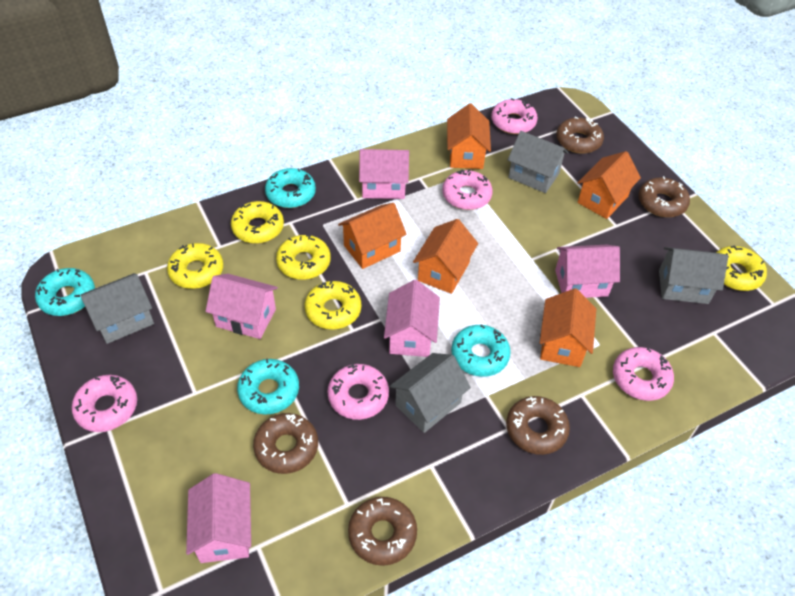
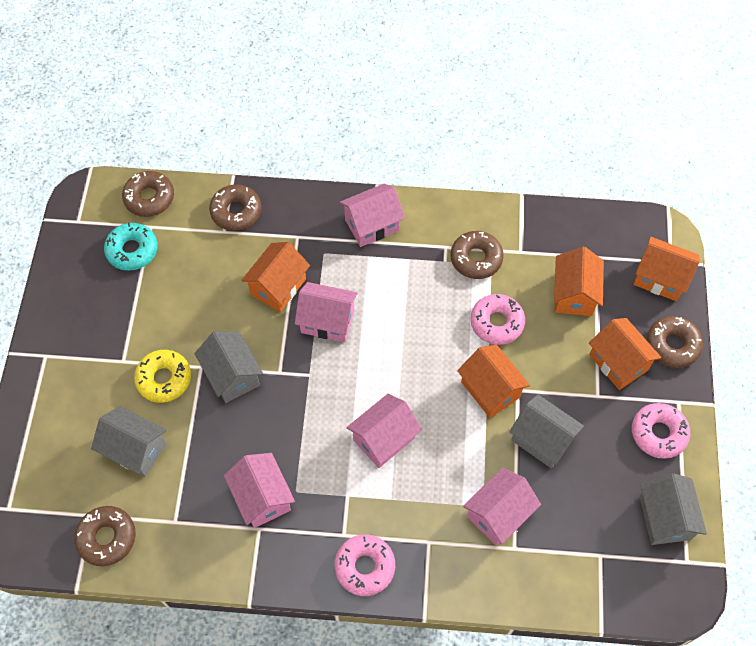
pink donut: [72,375,137,432] [327,364,389,420] [442,169,493,210] [491,98,538,134] [613,347,674,401] = 5 -> [335,534,395,596] [470,294,525,345] [632,403,690,459] = 3
turquoise donut: [35,268,95,316] [237,358,299,415] [265,168,316,208] [451,324,511,377] = 4 -> [104,223,158,271] = 1
yellow donut: [167,243,223,289] [231,201,284,244] [276,235,331,280] [305,281,361,330] [716,245,767,291] = 5 -> [134,350,191,403] = 1

